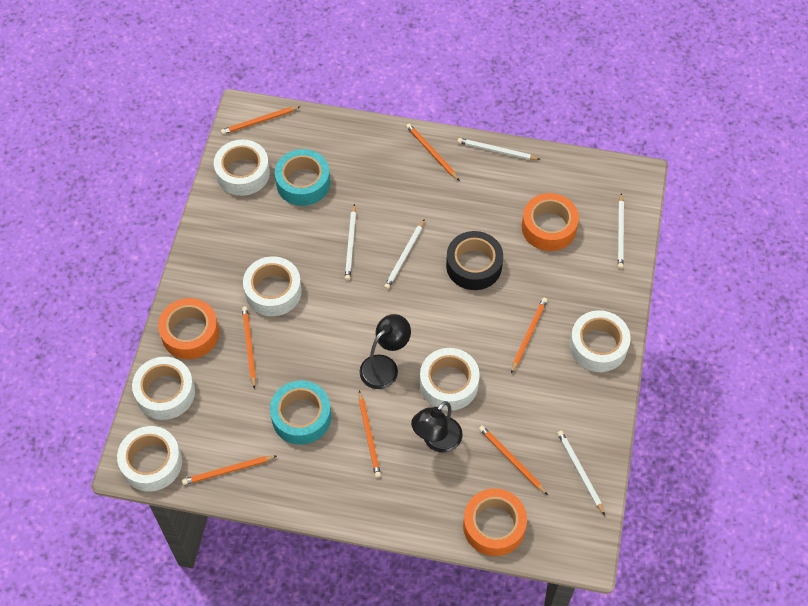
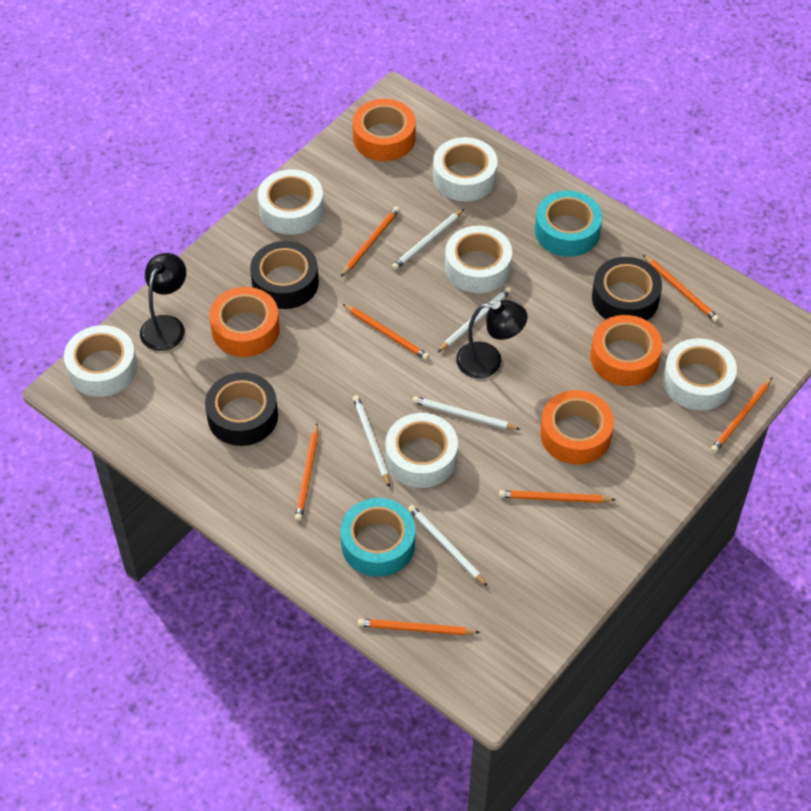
black tape: [446,231,503,290] = 1 -> [205,372,278,446] [250,241,319,309] [592,257,662,321] = 3
orange tape: [158,298,219,359] [463,488,527,556] [522,193,579,251] = 3 -> [209,287,280,357] [352,99,416,161] [540,390,614,465] [590,315,662,386] = 4

